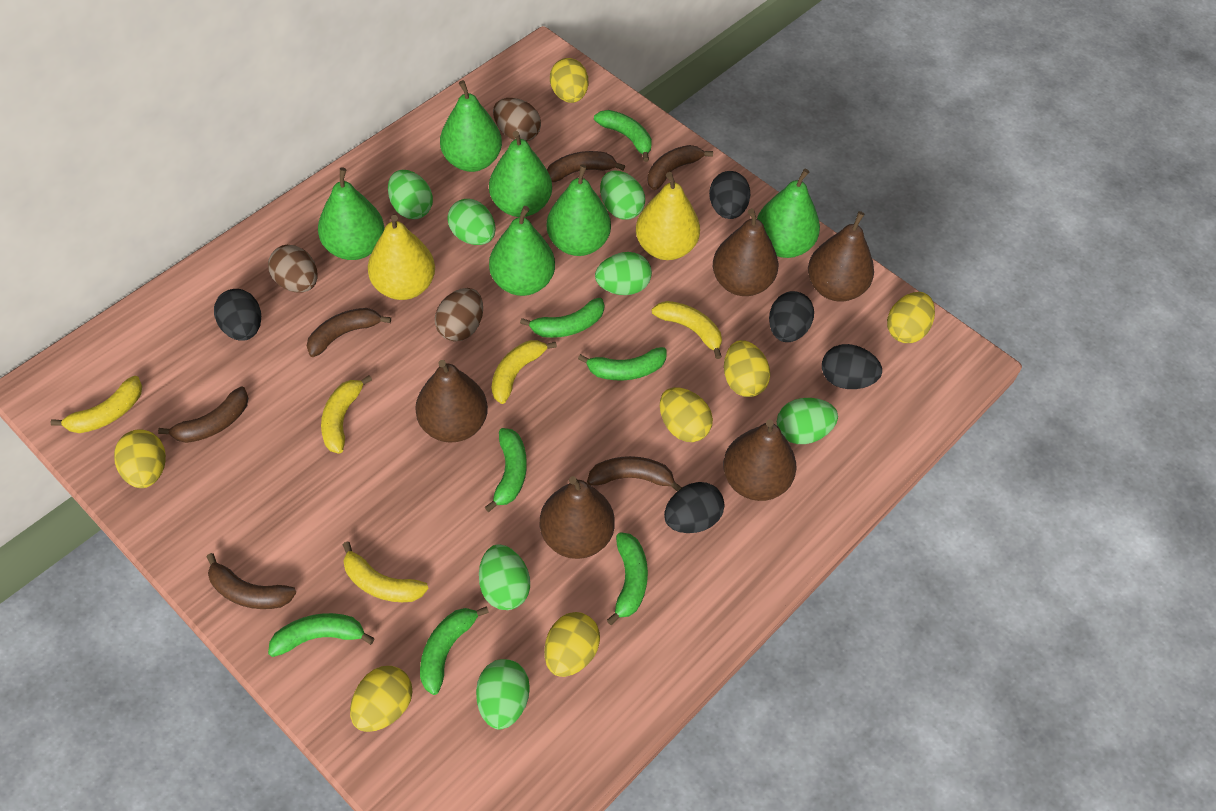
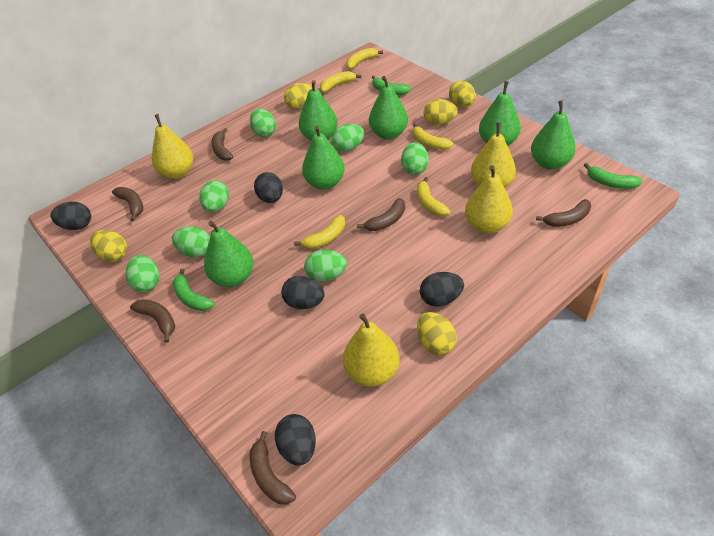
brown egg: [268,245,318,293] [435,288,483,341] [493,98,541,142] = 3 -> none = 0
brown pear: [415,360,488,443] [539,476,615,559] [713,208,778,296] [723,419,796,501] [808,211,874,302] = 5 -> none = 0
green banana: [268,613,375,657] [420,607,489,695] [485,428,527,512] [520,298,604,338] [578,347,667,380] [594,110,652,162] [607,532,648,625] = 7 -> [173,269,214,311] [372,75,412,95] [584,163,643,189] = 3
yellow egg: [114,429,166,488] [350,666,412,732] [544,612,600,677] [550,58,588,103] [660,387,713,442] [724,340,770,397] [887,292,935,343] = 7 -> [90,230,127,262] [284,83,312,109] [417,312,457,355] [424,99,458,125] [449,80,476,107] = 5
yellow pear: [368,215,435,300] [636,172,700,260] = 2 -> [152,114,193,179] [343,314,400,387] [465,165,513,234] [471,122,516,188] = 4

